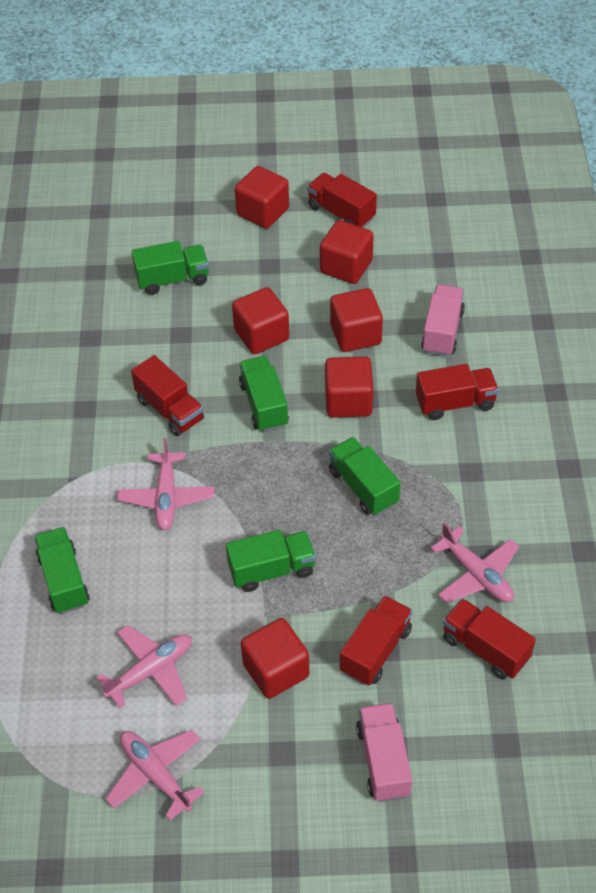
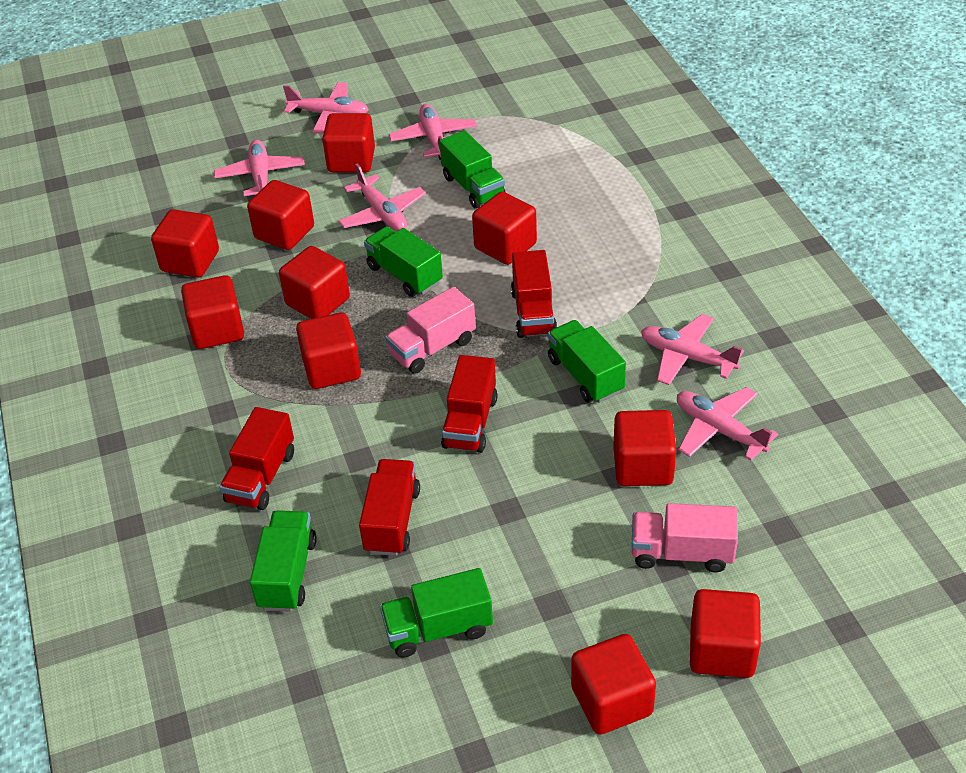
pink plane: [96,625,192,708] [105,730,205,821] [117,438,214,530] [430,522,519,603] = 4 -> [214,140,305,196] [283,82,369,134] [338,164,426,231] [389,104,477,160] [641,314,744,385] [677,387,778,461] = 6
red cube: [232,287,289,354] [235,166,289,229] [241,618,309,699] [320,220,374,284] [325,356,373,418] [330,288,383,352] = 6 -> [151,209,219,278] [181,275,244,349] [247,180,314,250] [279,246,350,319] [296,312,361,389] [322,113,375,172] [472,191,537,265] [571,634,656,735] [613,410,677,486] [690,589,761,678] = 10
red truck: [131,355,204,436] [307,173,377,228] [340,596,412,685] [416,364,499,420] [443,598,536,680] = 5 -> [220,407,294,510] [359,459,420,556] [441,355,498,453] [511,250,557,338] = 4

